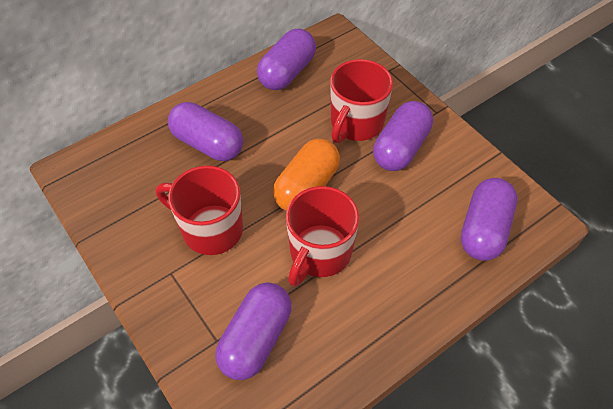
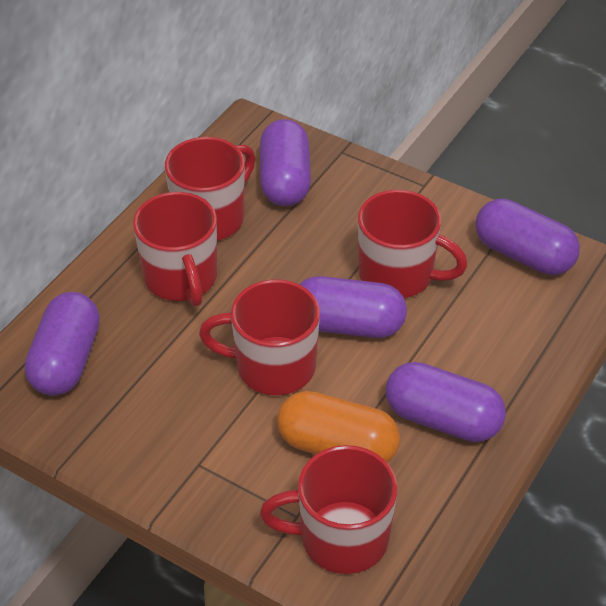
red mug: [156,165,243,255] [286,186,359,287] [330,59,393,143] = 3 -> [133,192,217,307] [165,137,255,241] [199,280,320,395] [260,445,398,574] [358,190,468,298] = 5

